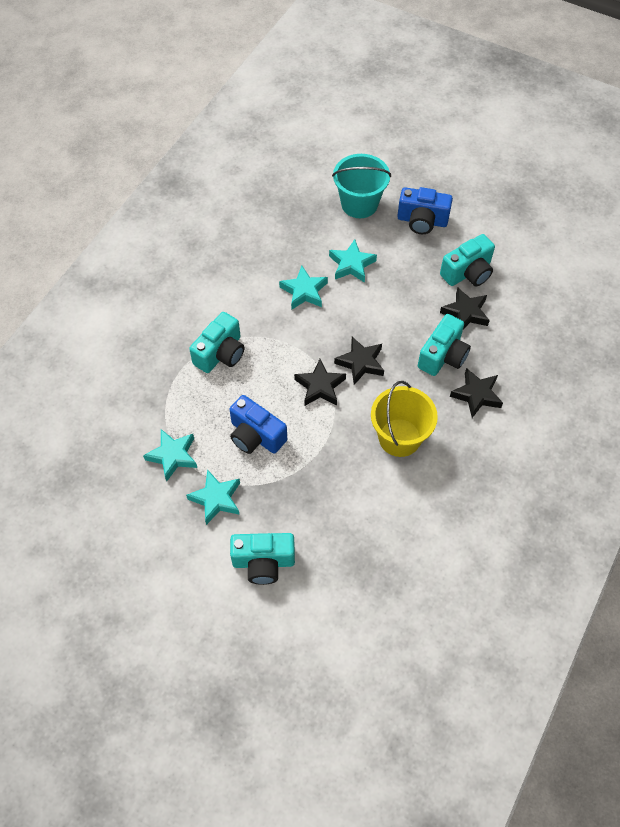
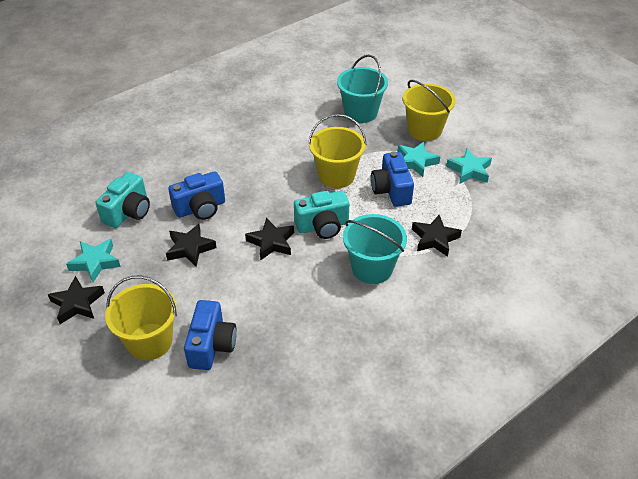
blue camera: [229,395,287,454] [397,187,453,234] = 2 -> [168,171,225,220] [184,300,237,370] [371,151,414,207] = 3
turquoise bucket: [332,154,391,218] = 1 -> [337,55,388,123] [343,214,407,284] = 2
turquoise camera: [189,312,244,373] [230,533,295,585] [418,314,471,376] [440,234,495,287] = 4 -> [96,172,150,228] [294,191,349,239] = 2
turquoise star: [143,429,197,481] [186,469,240,525] [279,266,328,309] [329,239,377,283] = 4 -> [66,239,121,282] [397,142,440,177] [446,149,492,183] = 3
yellow bucket: [371,381,438,457] = 1 -> [105,276,177,361] [308,114,366,188] [403,80,456,141] = 3

